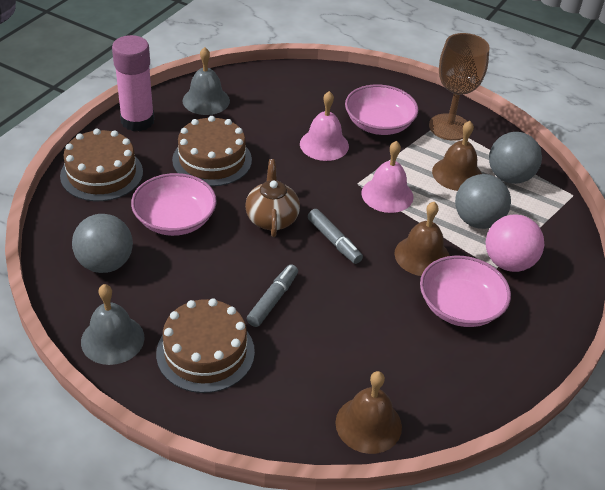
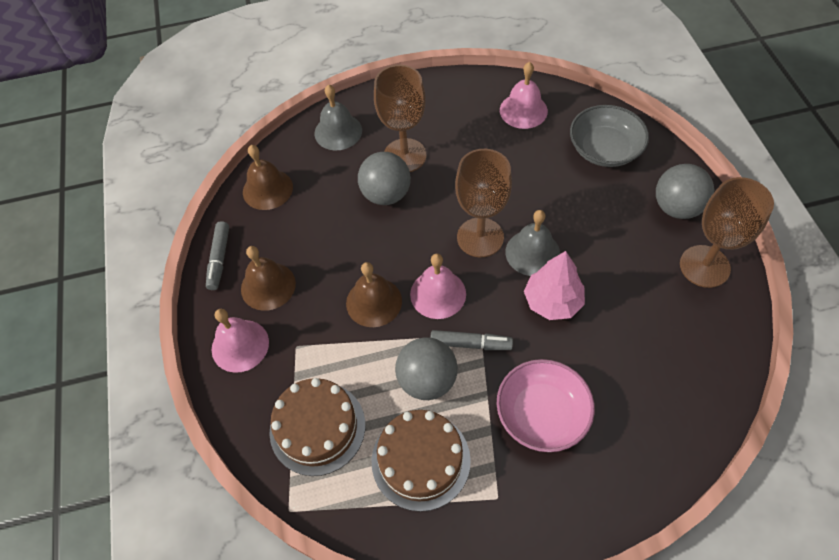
brown cake: [60,129,143,201] [156,298,255,393] [172,116,252,186] = 3 -> [270,378,365,476] [372,410,471,512] = 2
brown goblet: [429,33,489,141] = 1 -> [374,65,426,172] [455,149,512,257] [680,177,774,288] = 3
brown teapot: [245,159,300,237] = 1 -> none = 0
grey bowl: none = 0 -> [570,105,649,167] = 1
pink ball: [486,214,545,272] = 1 -> none = 0
pink bell: [300,91,349,161] [362,141,414,213] = 2 -> [212,309,269,373] [410,254,466,319] [500,62,548,129] = 3
pink bowl: [131,173,217,236] [345,85,418,135] [420,255,511,327] = 3 -> [497,359,595,452] = 1
pink glue stick: [112,35,154,131] = 1 -> none = 0
pink tree: none = 0 -> [524,251,585,320] = 1

